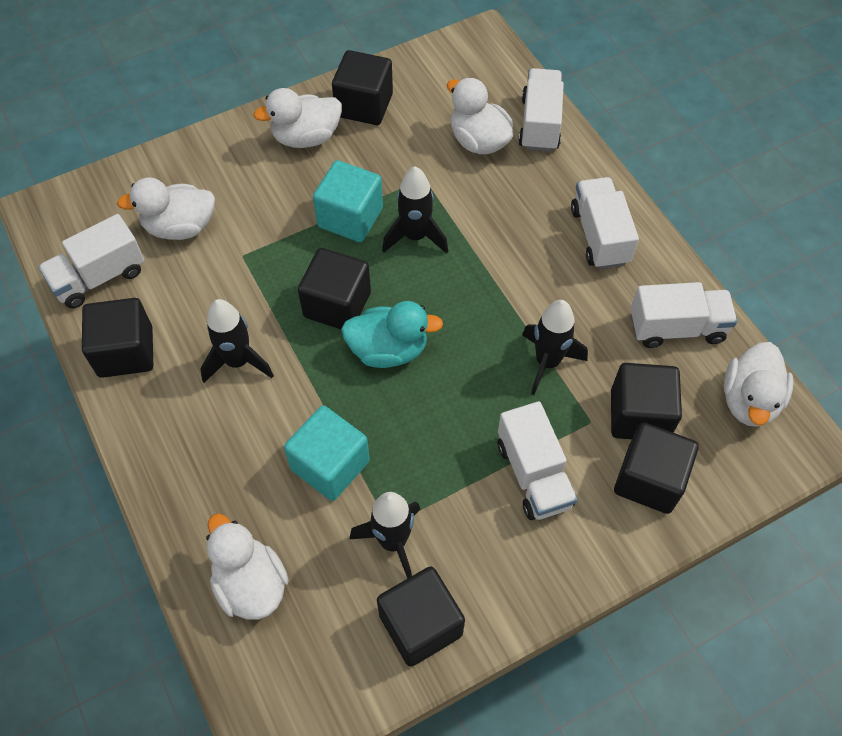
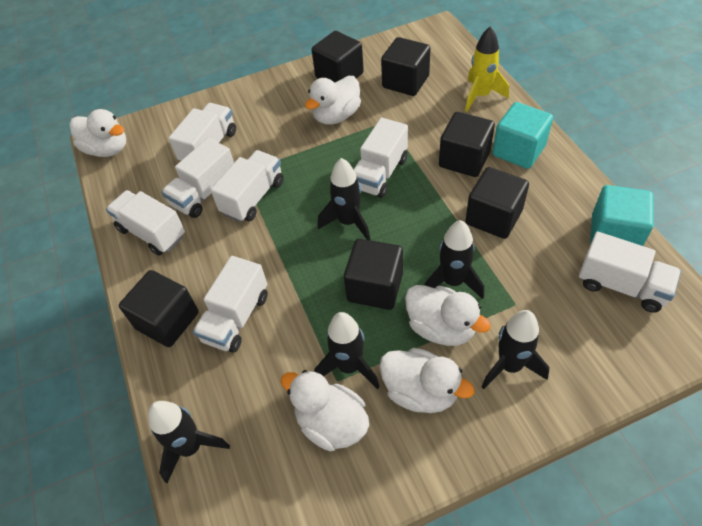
black rocket: [200,299,274,383] [350,492,420,579] [382,166,448,254] [522,300,588,395] = 4 -> [148,401,230,483] [314,312,380,389] [318,158,370,240] [425,220,484,299] [482,310,550,389] = 5
turquoise duck: [341,301,443,368] = 1 -> none = 0
white truck: [38,214,145,309] [498,401,578,520] [518,68,564,152] [571,177,639,269] [631,282,737,348] = 5 -> [106,190,185,256] [161,138,234,218] [169,103,236,161] [193,256,268,353] [211,150,284,222] [353,118,408,198] [579,232,681,313] = 7
yellow rocket: none = 0 -> [465,26,509,112] = 1

